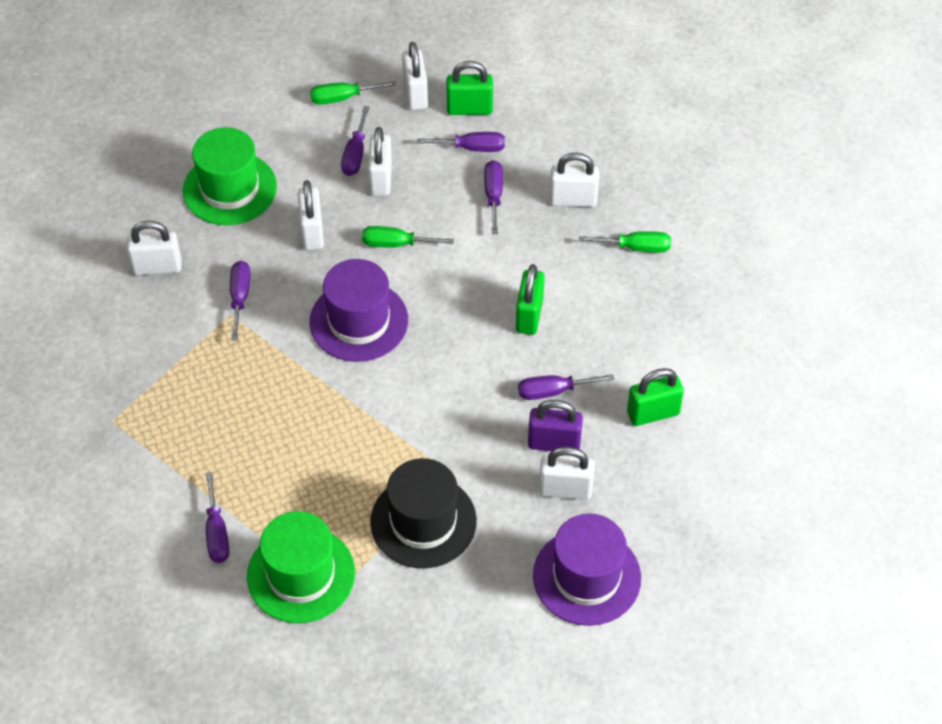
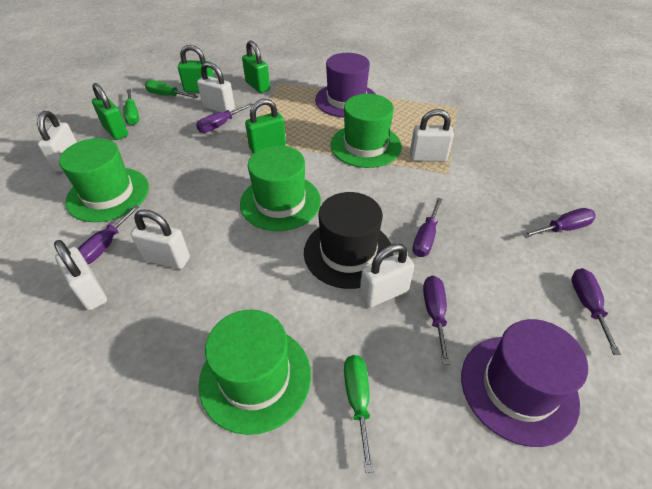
green hat: [183,127,277,225] [247,511,355,623] = 2 -> [59,138,149,222] [199,310,311,435] [240,145,321,231] [331,94,402,168] = 4
green padlock: [447,61,493,115] [516,264,545,335] [627,368,684,426] = 3 -> [92,83,128,140] [178,45,214,93] [242,40,270,93] [245,99,286,154] = 4
purple padlock: [528,400,583,451] = 1 -> none = 0

